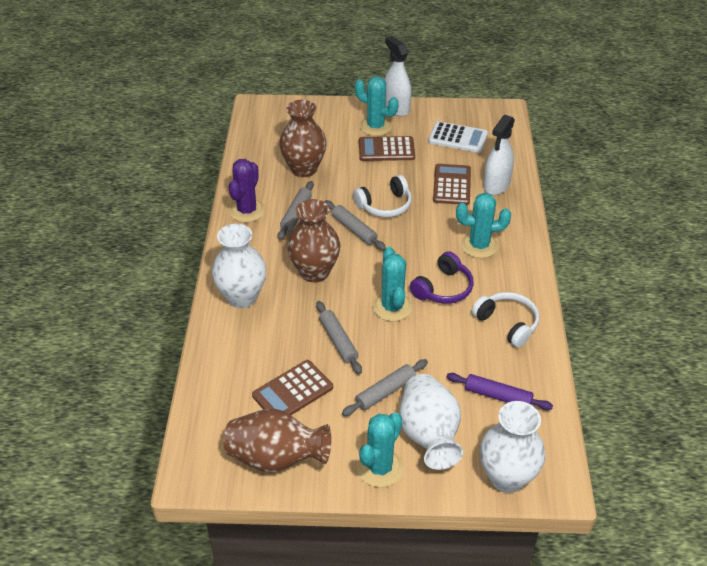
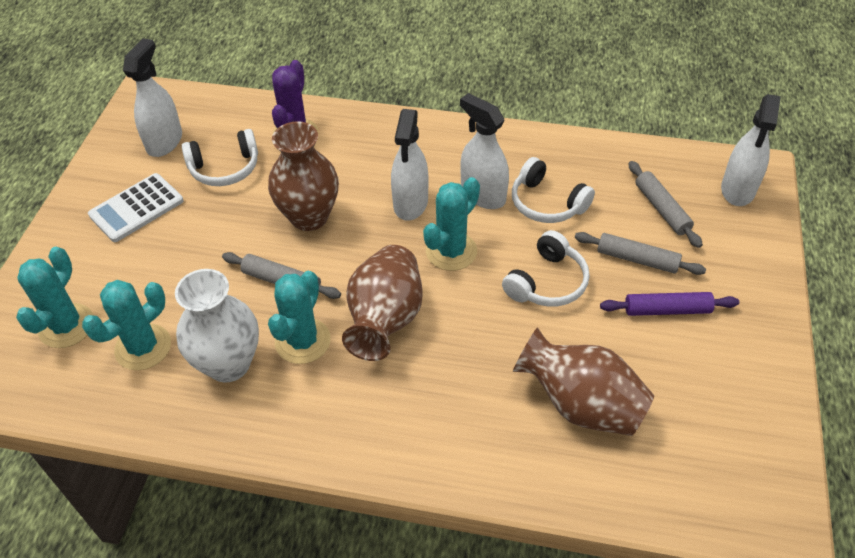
brown calculator: [252,360,333,415] [359,136,415,161] [433,164,471,205] = 3 -> none = 0
grey rolling pin: [278,181,314,240] [316,301,362,374] [325,200,386,250] [342,359,428,416] = 4 -> [222,252,341,299] [575,232,706,275] [628,161,703,248] = 3
purple headphones: [410,251,474,304] = 1 -> none = 0
white headphones: [353,175,412,217] [472,292,539,348] = 2 -> [182,129,258,186] [502,230,590,307] [512,157,595,223] = 3
white spray bottle: [385,36,411,116] [483,115,515,195] = 2 -> [123,38,182,157] [391,109,429,221] [460,93,509,209] [721,94,781,206] = 4
white vase: [212,224,267,308] [399,374,463,470] [480,401,545,493] = 3 -> [175,269,259,382] = 1

